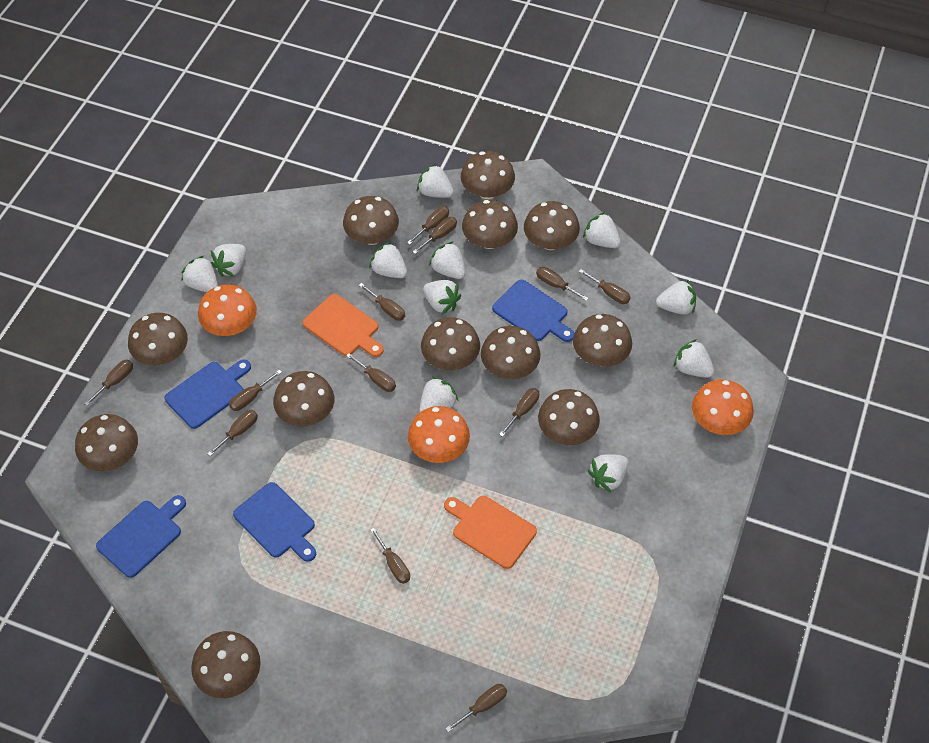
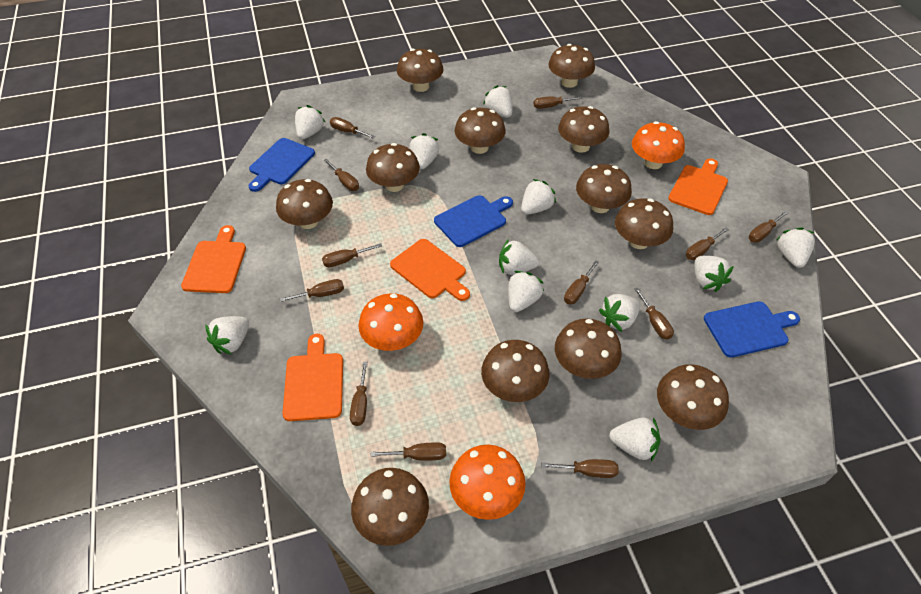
blue cutting board: [96,495,186,578] [165,360,251,429] [233,482,316,562] [492,280,574,342] = 4 -> [249,138,315,192] [434,195,513,247] [704,301,800,358] = 3
orange cutting board: [303,294,384,357] [444,496,537,569] = 2 -> [181,225,246,293] [282,334,343,421] [390,239,470,301] [668,158,728,215] = 4

